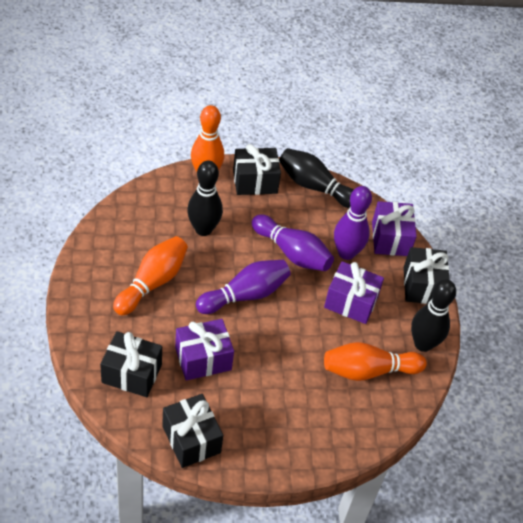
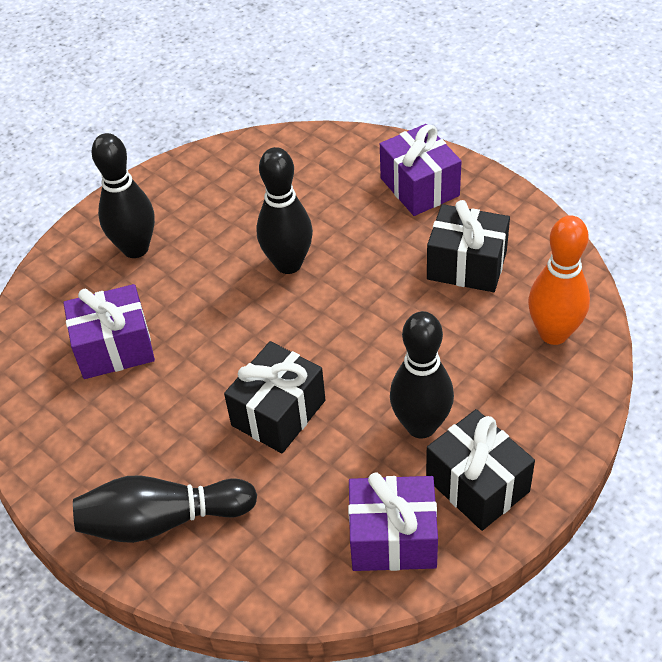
black bowling pin: [187,161,223,236] [279,148,354,208] [411,279,456,352] = 3 -> [73,476,257,543] [91,133,155,258] [256,147,313,274] [390,311,454,439] = 4
black gift: [100,331,162,397] [162,394,223,468] [233,144,281,195] [404,247,450,304] = 4 -> [224,341,325,453] [426,409,535,531] [427,200,510,292] = 3
orange bowling pin: [113,236,188,316] [191,105,224,172] [324,342,427,381] = 3 -> [528,215,590,345] = 1
purple bowling pin: [196,260,291,314] [252,215,334,271] [334,186,372,260] = 3 -> none = 0

